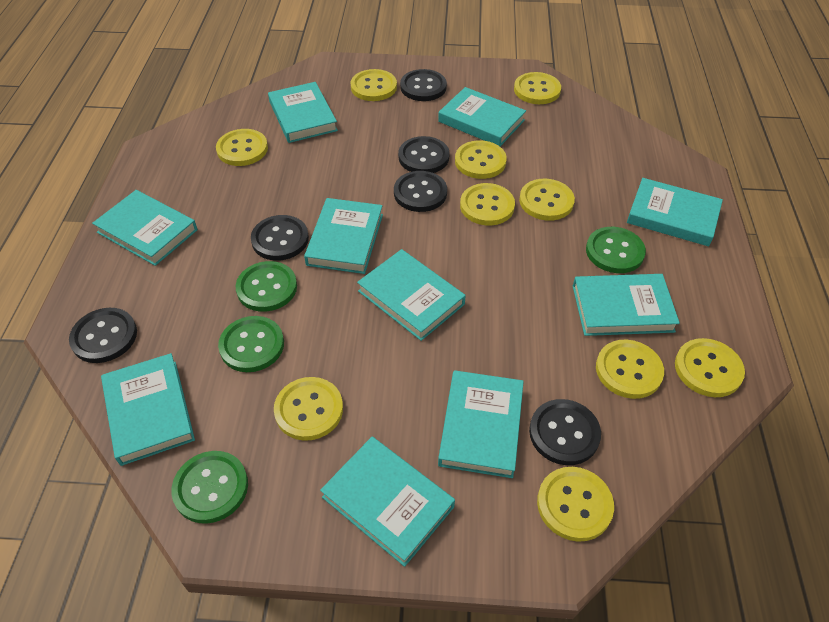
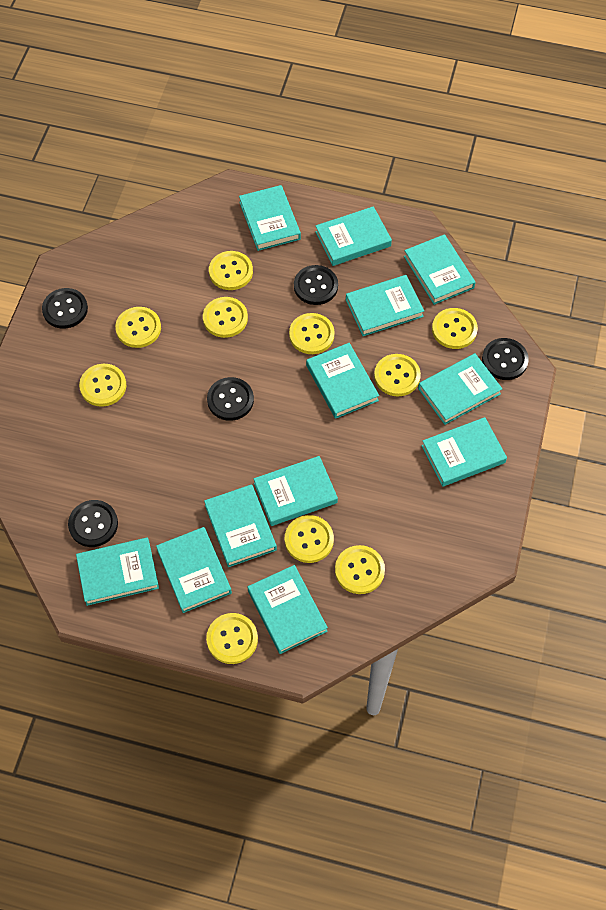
black button: [69,308,137,363] [251,215,309,261] [394,171,447,212] [398,136,450,173] [400,69,447,101] [529,399,601,465] = 6 -> [42,288,88,329] [68,500,118,547] [207,377,254,421] [294,265,338,305] [482,338,529,380] = 5
green button: [171,451,248,524] [218,316,284,372] [235,261,297,312] [586,227,646,273] = 4 -> none = 0
turquoise book: [92,190,198,266] [101,353,195,466] [268,82,338,143] [304,198,383,274] [320,437,455,567] [357,249,466,341] [438,87,526,146] [438,370,524,478] [573,274,680,336] [627,178,723,246] = 10 -> [76,537,159,606] [156,527,232,613] [204,484,277,567] [239,185,301,251] [247,565,328,654] [254,456,338,526] [306,343,379,419] [315,206,392,266] [346,275,424,336] [404,234,476,305] [418,353,503,425] [421,417,507,487] = 12

